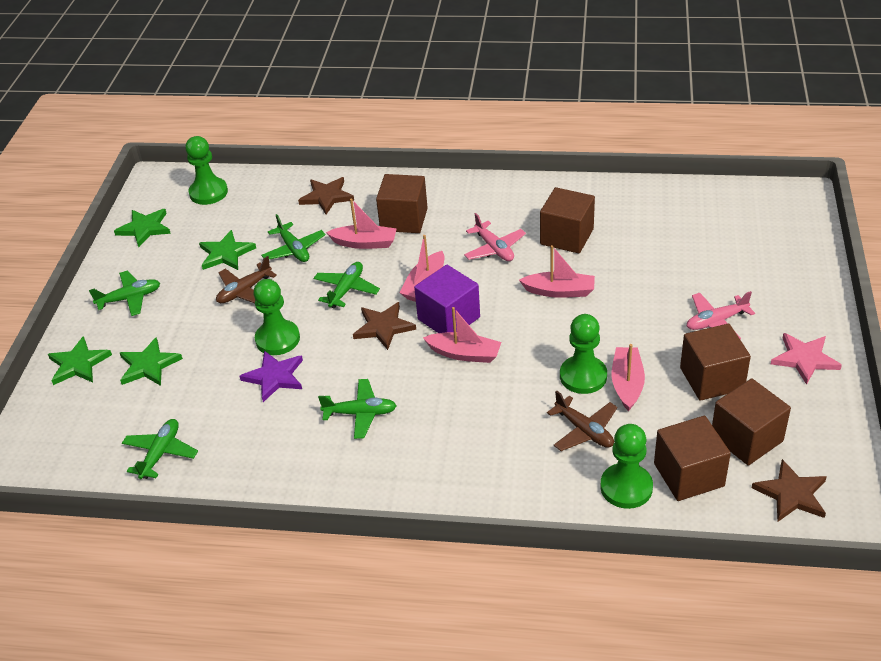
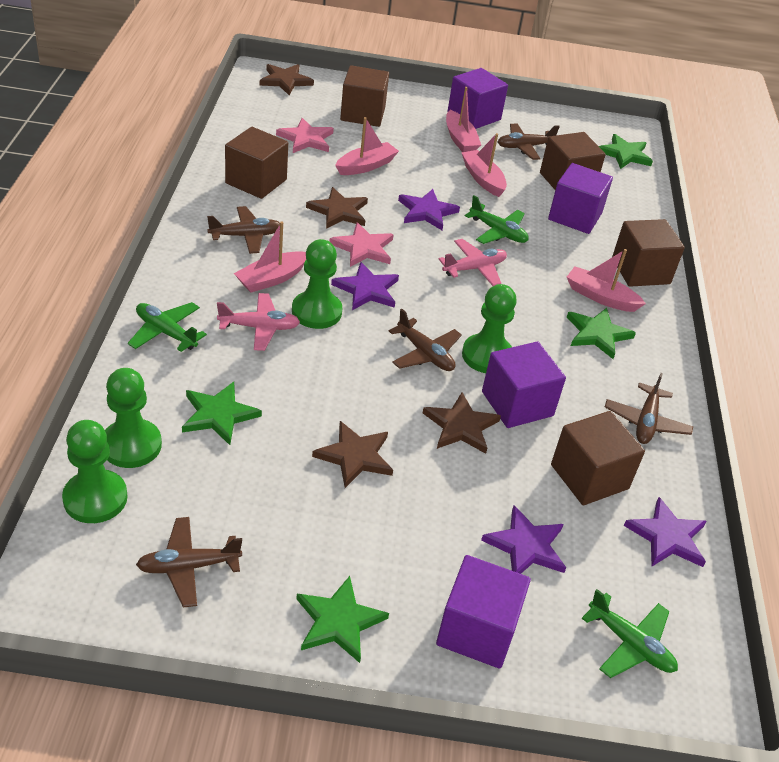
brown plane: [216,256,277,303] [547,390,617,451] = 2 -> [136,517,242,608] [207,206,280,254] [389,309,462,371] [498,123,560,160] [605,373,693,444] = 5
brown star: [298,177,354,215] [353,302,416,350] [752,459,827,521] = 3 -> [260,64,314,95] [306,187,368,229] [312,421,393,488] [423,392,501,454] = 4
green plane: [89,271,160,316] [122,419,198,479] [261,214,325,262] [313,262,380,309] [318,379,397,439] = 5 -> [128,302,207,352] [465,195,529,244] [582,589,678,678] = 3
pink star: [771,333,842,385] = 1 -> [276,118,334,153] [329,222,394,267] = 2
purple cube: [414,265,480,333] = 1 -> [436,555,531,669] [448,68,508,129] [482,342,566,428] [548,163,613,234] = 4
purple star: [240,351,303,402] = 1 -> [331,262,399,310] [398,189,460,230] [481,505,566,574] [624,497,707,567] = 4

